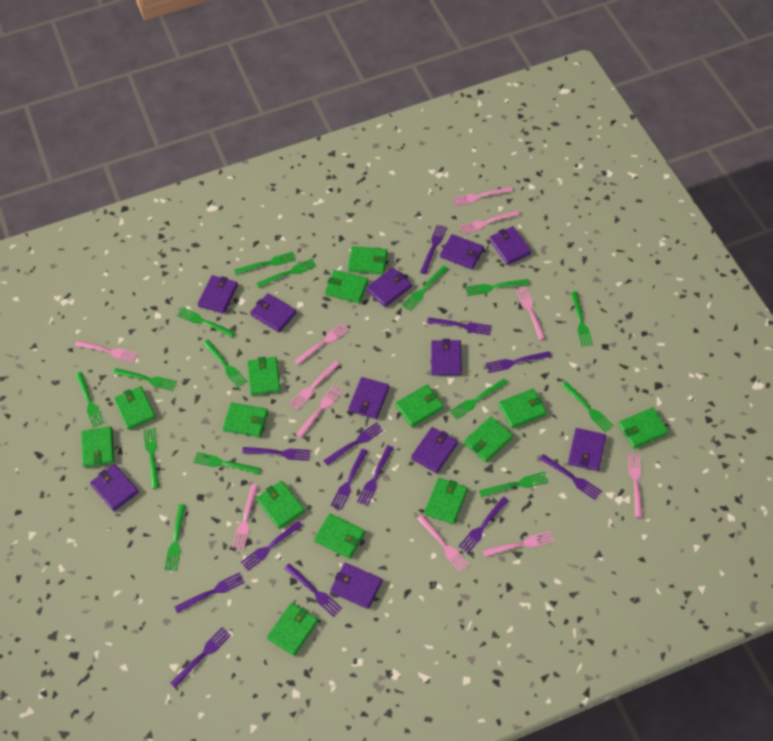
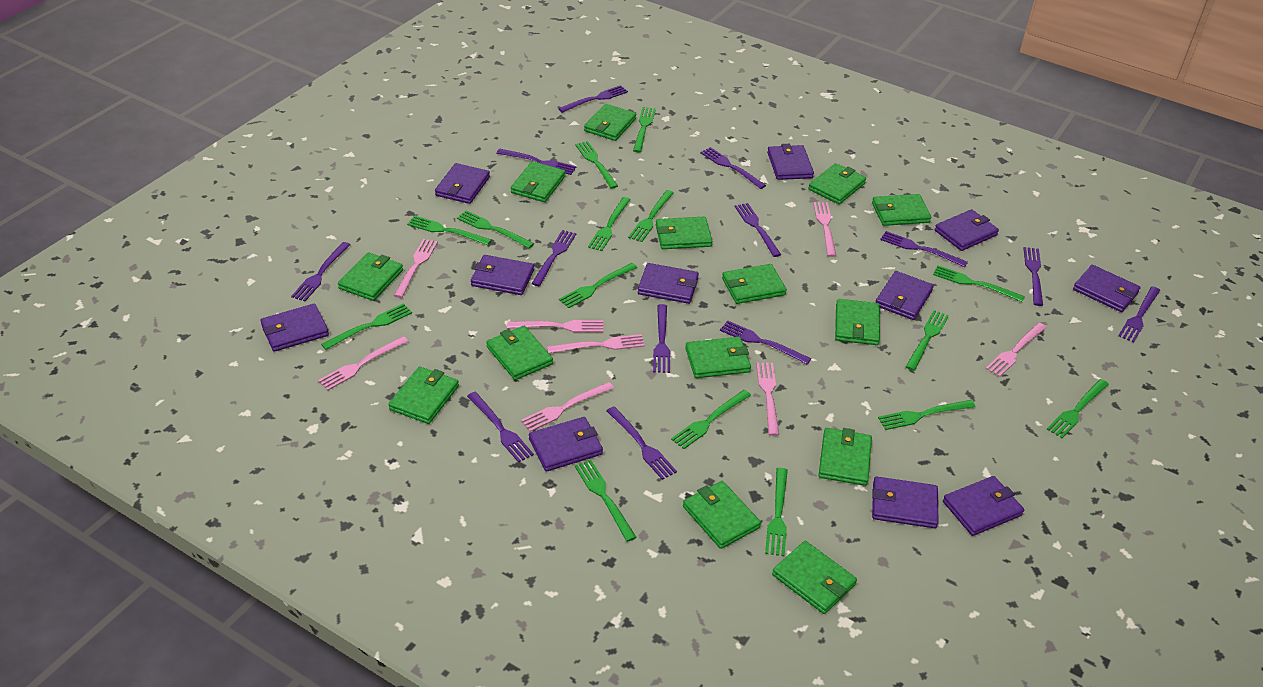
pink fork: [75,340,138,362] [232,484,258,550] [289,361,340,410] [294,323,349,365] [296,385,343,438] [417,515,469,572] [453,187,513,206] [460,210,520,234] [483,531,554,557] [516,287,546,340] [628,454,643,518] = 11 -> [318,336,409,390] [393,239,438,298] [507,320,603,332] [521,382,614,432] [547,334,645,353] [756,362,779,436] [813,202,836,257] [985,323,1047,377] = 8

